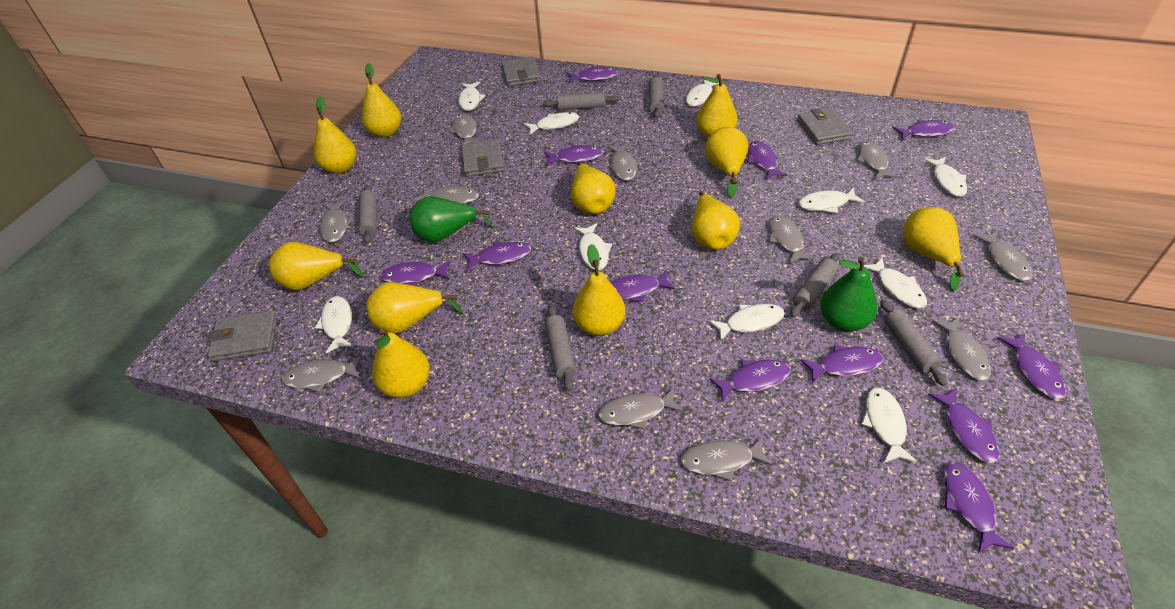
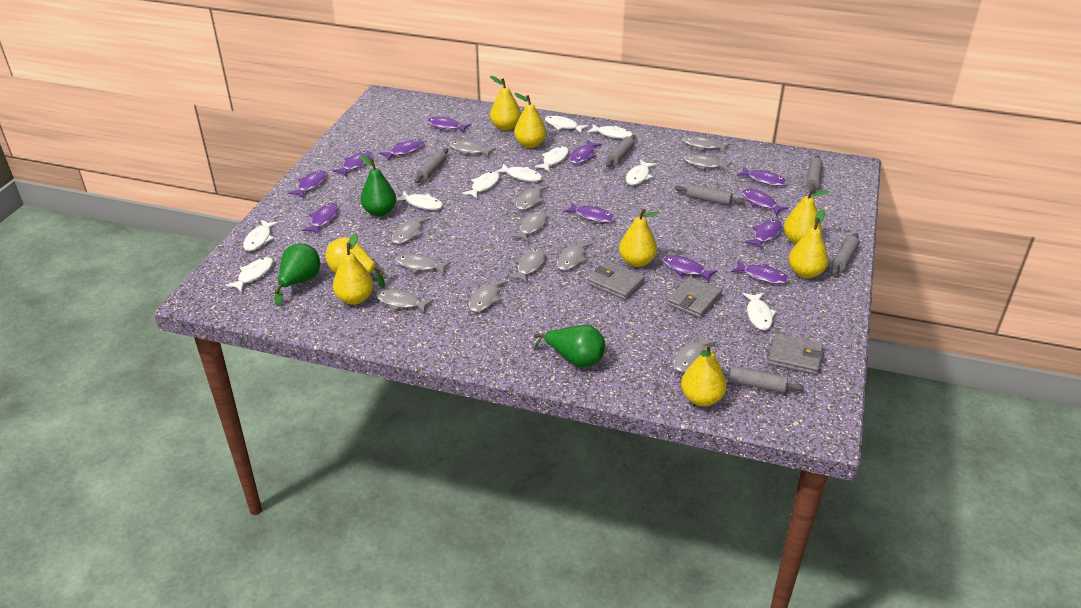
green pear: [409,196,493,242] [821,257,878,332] = 2 -> [274,243,320,306] [359,155,396,216] [534,325,605,368] = 3
grey fish: [281,356,362,392] [320,200,353,242] [416,184,479,204] [449,113,479,147] [598,387,684,429] [607,144,640,181] [681,437,773,481] [769,215,814,264] [857,140,897,179] [932,317,991,380] [973,231,1032,281] = 11 -> [376,289,433,313] [392,214,431,244] [396,253,451,274] [450,140,496,157] [469,276,508,312] [509,248,546,283] [511,211,547,242] [516,182,550,210] [557,238,593,270] [673,333,717,372] [683,136,730,152] [684,154,732,172] = 12
grey wallet: [207,310,278,361] [461,139,504,177] [502,56,541,87] [797,108,853,145] = 4 -> [588,261,645,300] [667,277,722,318] [768,333,824,375] = 3
yellow pear: [269,242,364,290] [314,97,356,174] [362,63,401,138] [367,282,463,334] [372,327,430,398] [571,162,616,214] [573,244,625,336] [692,191,740,250] [696,74,738,138] [705,127,748,198] [903,207,964,292] = 11 -> [326,237,385,288] [333,233,374,305] [490,76,521,131] [514,93,546,148] [619,209,659,267] [681,343,727,406] [784,188,830,244] [789,209,829,278] = 8

